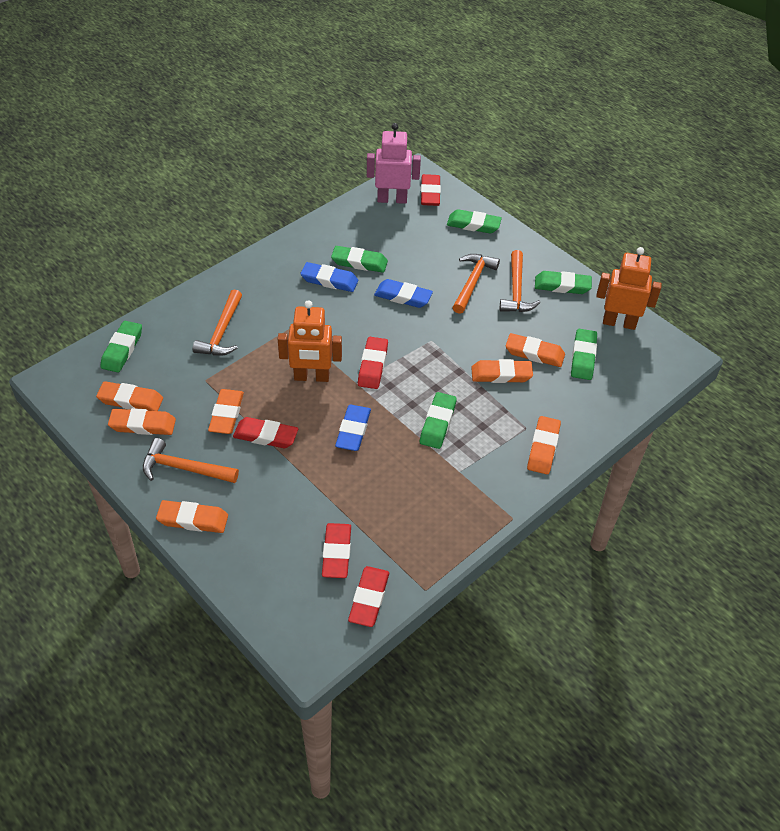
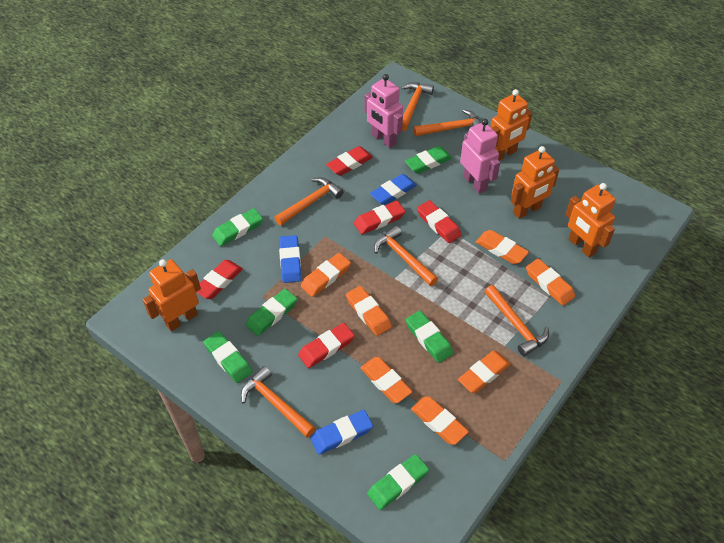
orange hammer: [143,438,239,483] [193,290,242,356] [453,254,500,314] [499,250,540,312] = 4 -> [241,366,316,438] [275,177,344,226] [374,226,438,286] [401,82,434,131] [414,109,481,136] [484,285,549,356] = 6
orange robot: [278,300,342,382] [596,247,662,330] = 2 -> [143,259,201,331] [491,89,532,161] [511,146,559,219] [566,183,616,257] = 4
pink robot: [367,123,421,204] = 1 -> [365,74,403,148] [460,119,500,194] = 2

